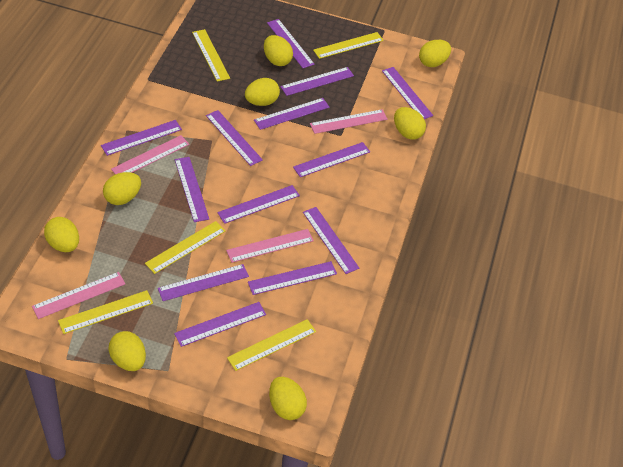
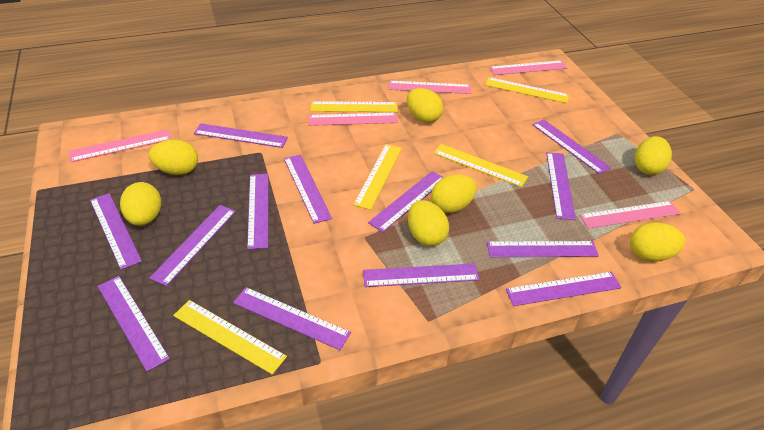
pink ruler: [32,272,125,319] [111,135,189,174] [226,229,314,263] [310,109,388,134] = 4 -> [69,129,171,162] [308,113,398,126] [389,81,471,94] [489,60,568,75] [579,201,681,229] = 5
yellow egg: [44,217,79,252] [103,172,141,205] [109,331,146,371] [245,78,280,106] [264,35,293,66] [269,377,307,420] [394,107,426,140] [419,40,451,67] = 8 -> [120,182,161,226] [149,139,198,175] [407,88,443,123] [408,200,449,246] [431,174,477,213] [630,222,686,262] [635,136,672,175] = 7

